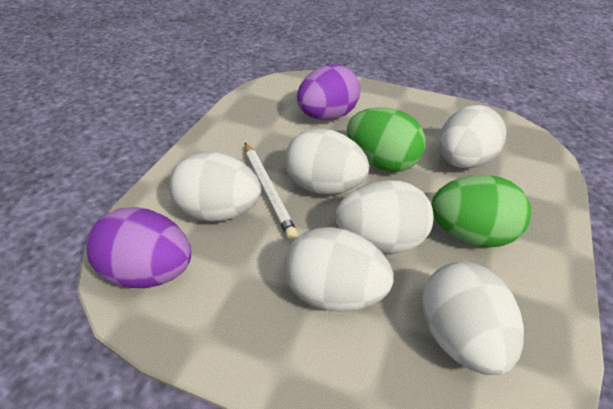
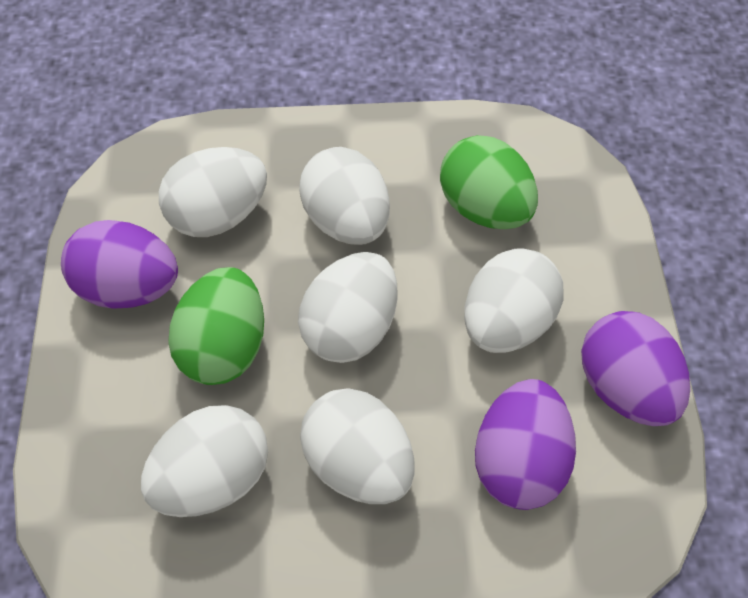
purple egg: [86,207,191,288] [297,64,360,120] = 2 -> [61,220,178,309] [475,379,576,510] [581,311,690,426] = 3
white pencil: [245,143,298,240] = 1 -> none = 0

